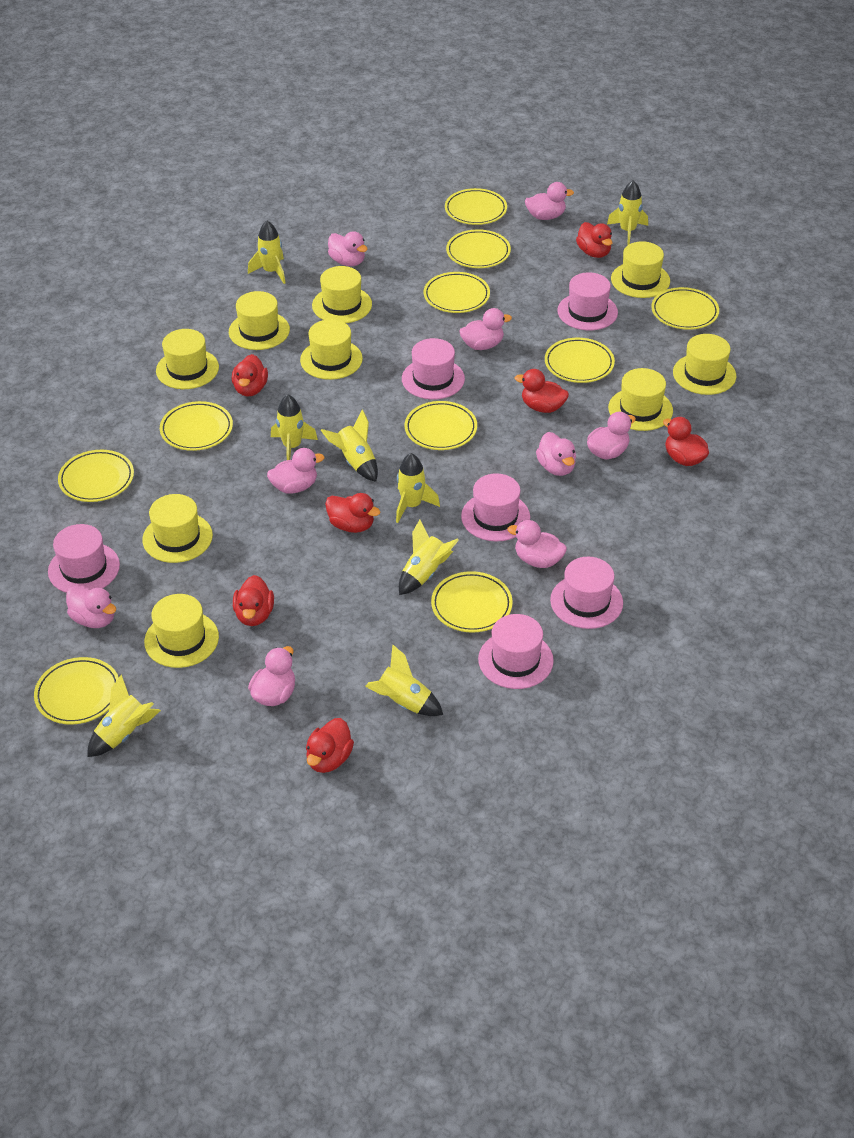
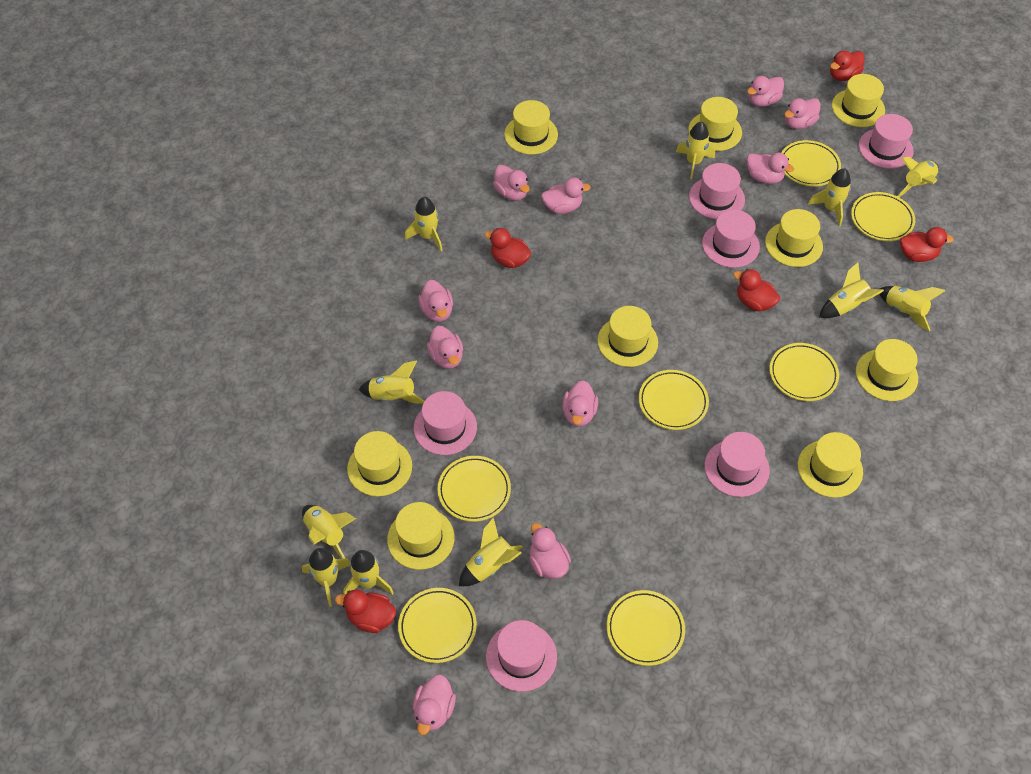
pink duck: [66,586,116,628] [248,646,295,706] [267,448,325,494] [328,231,368,266] [459,308,512,350] [507,520,567,568] [525,182,574,220] [536,432,576,476] [587,412,636,459] = 9 -> [413,675,456,735] [418,280,453,322] [427,326,463,369] [493,165,530,201] [530,523,571,579] [541,178,591,214] [562,380,598,427] [747,76,784,107] [747,153,794,184] [784,98,821,129] = 10
red duck: [232,354,268,397] [233,575,274,626] [306,718,354,773] [325,493,380,533] [515,369,569,413] [576,222,612,258] [663,417,709,466] = 7 -> [335,589,396,633] [484,228,531,268] [733,269,780,311] [830,50,865,81] [900,227,954,262] = 5
yellow plate: [34,657,119,725] [58,450,134,502] [160,401,233,451] [405,401,477,450] [424,272,490,313] [431,571,513,633] [445,188,507,225] [446,229,511,268] [545,338,615,383] [651,287,719,330] = 10 -> [398,588,477,663] [438,456,511,522] [607,590,685,666] [639,370,709,430] [770,343,839,401] [781,140,841,186] [851,192,915,241] = 7
yellow rocket: [87,674,161,757] [248,221,285,284] [271,394,318,460] [321,410,378,482] [365,644,443,716] [396,453,440,523] [399,520,459,595] [607,180,648,245] = 8 -> [302,505,356,559] [302,548,350,607] [343,550,394,595] [358,361,424,404] [405,197,443,251] [459,517,523,586] [676,121,715,179] [808,168,851,226] [819,262,884,318] [880,286,945,332] [897,157,939,197] = 11

